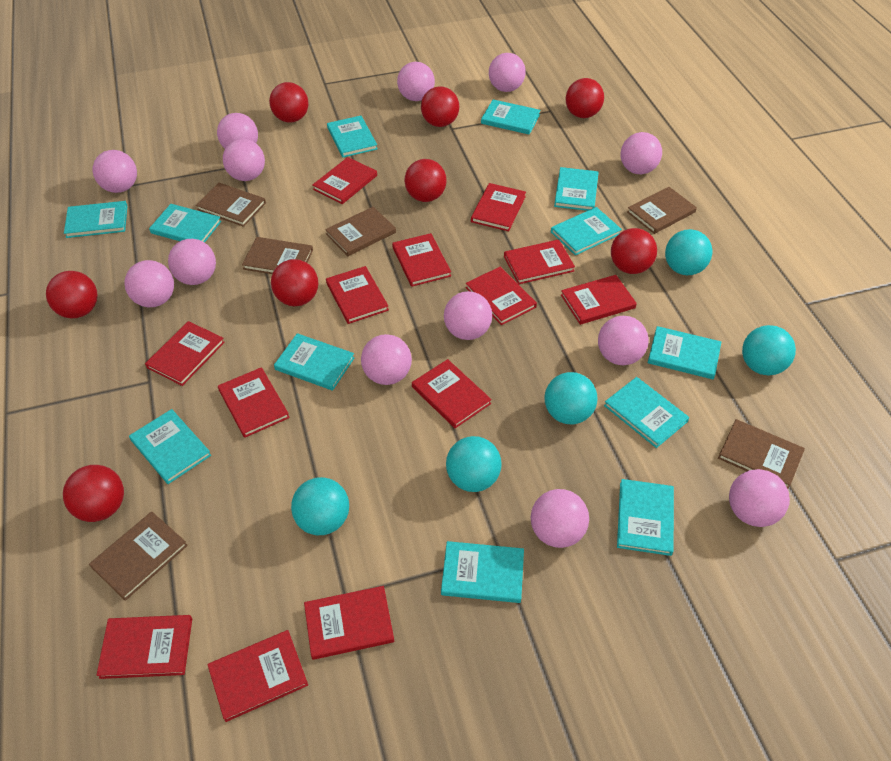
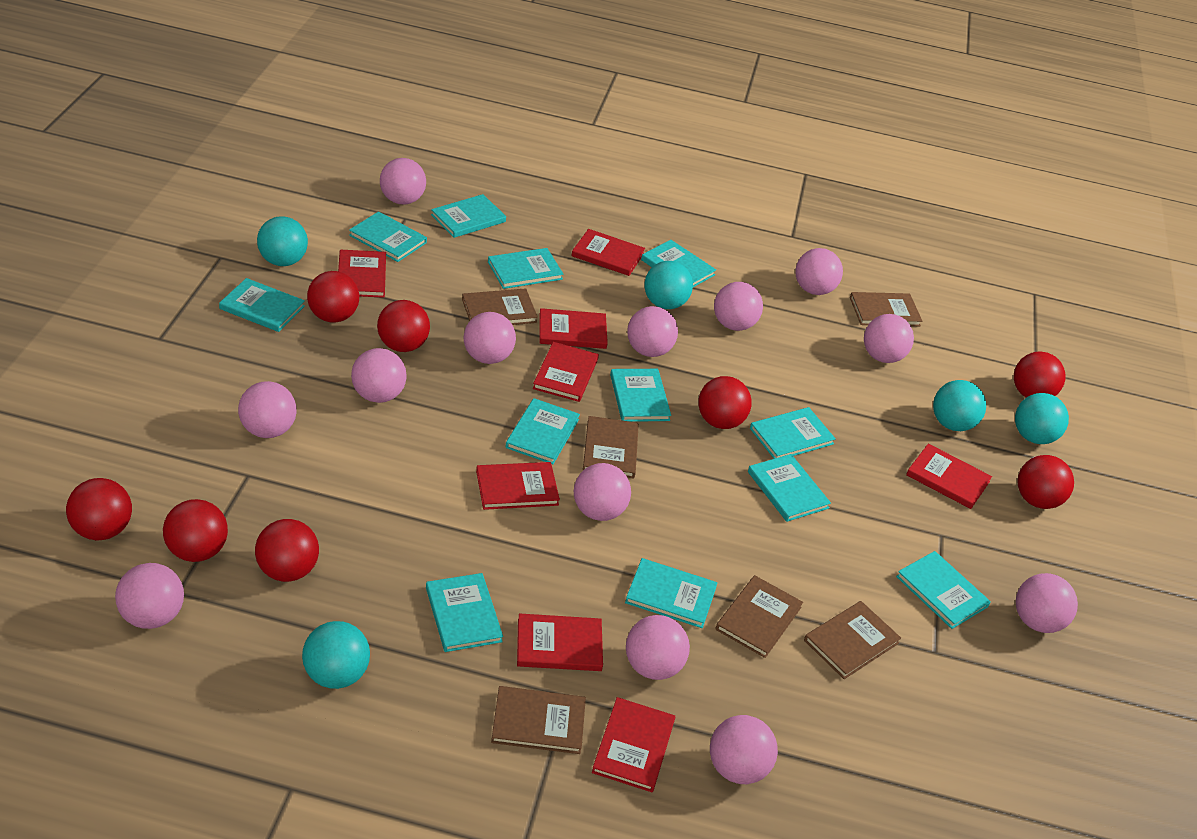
red book: [96,615,192,679] [145,321,225,386] [207,630,308,722] [218,367,290,438] [304,586,394,660] [313,157,377,204] [326,266,389,324] [392,233,451,287] [412,359,492,428] [466,267,537,325] [471,183,526,231] [504,239,575,284] [561,275,637,325] = 13 -> [338,250,386,298] [476,462,560,510] [517,613,603,671] [533,342,599,402] [539,308,608,349] [571,229,645,276] [592,697,675,792] [906,444,992,509] = 8

